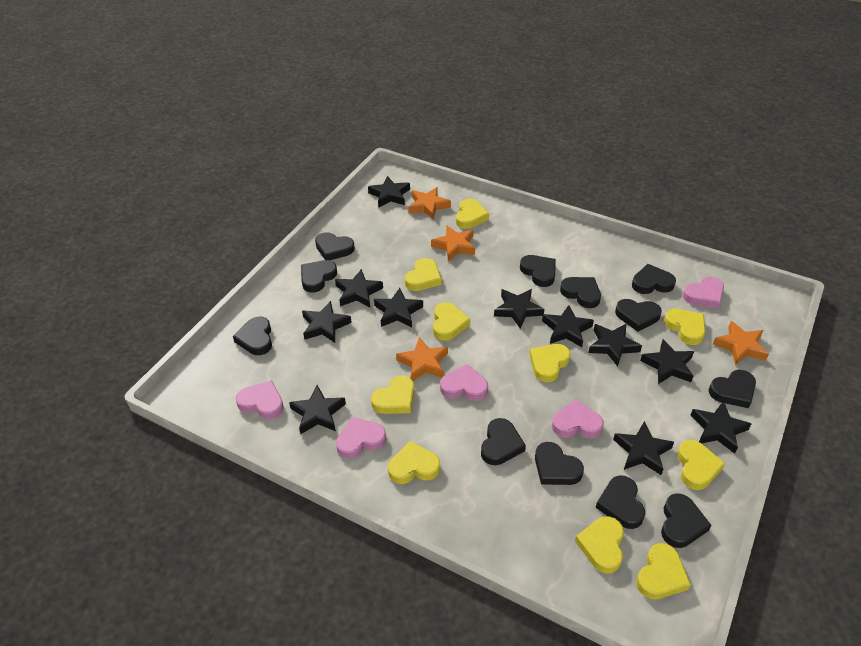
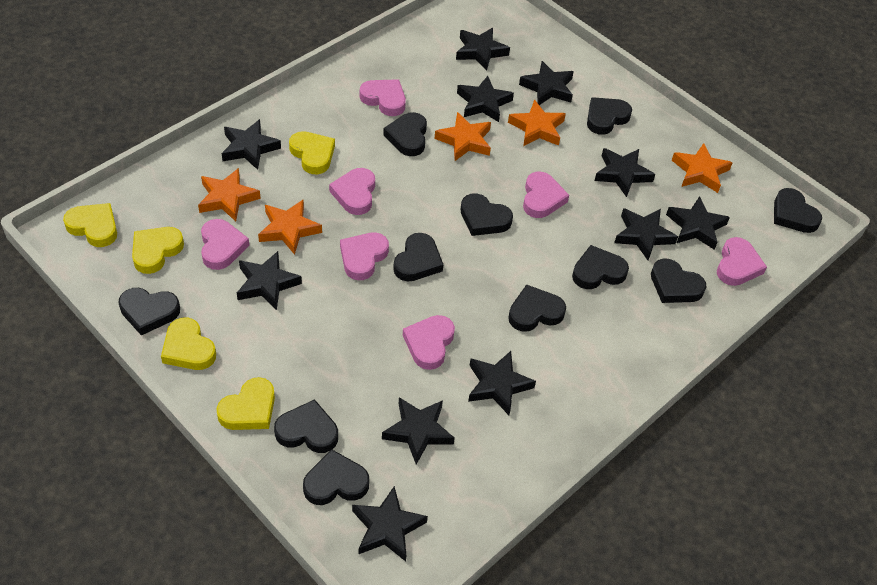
black heart: [233,317,272,355] [301,260,337,293] [315,232,355,261] [481,418,526,465] [520,255,556,287] [535,442,584,485] [560,277,601,308] [596,475,645,529] [615,299,662,332] [632,264,676,294] [661,493,712,548] [709,370,756,408] = 12 -> [119,288,180,335] [274,399,338,453] [303,449,369,505] [383,112,427,156] [393,233,443,281] [461,193,513,236] [508,284,566,332] [572,245,629,289] [587,97,632,135] [651,258,706,303] [774,188,822,233] = 11
orange star: [396,337,448,381] [408,187,451,220] [431,226,475,262] [713,321,769,365] = 4 -> [198,168,261,222] [258,200,322,255] [435,112,491,161] [508,100,566,146] [672,143,733,193] = 5
pink heart: [236,380,284,419] [336,417,386,459] [440,364,488,401] [552,399,604,438] [683,277,724,309] = 5 -> [201,219,250,270] [329,168,375,215] [340,232,389,280] [360,79,406,116] [403,315,455,370] [523,172,569,218] [717,237,767,286] = 7
yellow heart: [371,375,414,414] [388,441,440,484] [405,258,441,291] [433,302,470,341] [456,199,489,229] [529,344,571,382] [575,516,624,573] [636,543,691,599] [664,309,705,345] [677,440,725,490] = 10 -> [63,203,117,247] [132,227,184,274] [161,317,216,370] [216,377,275,430] [289,131,335,174] = 5

